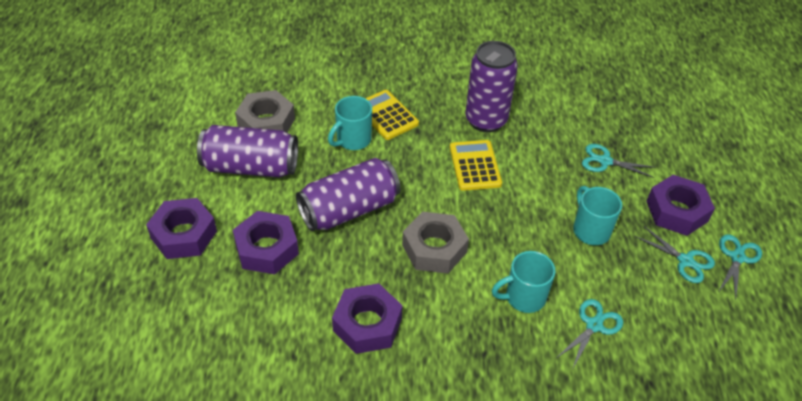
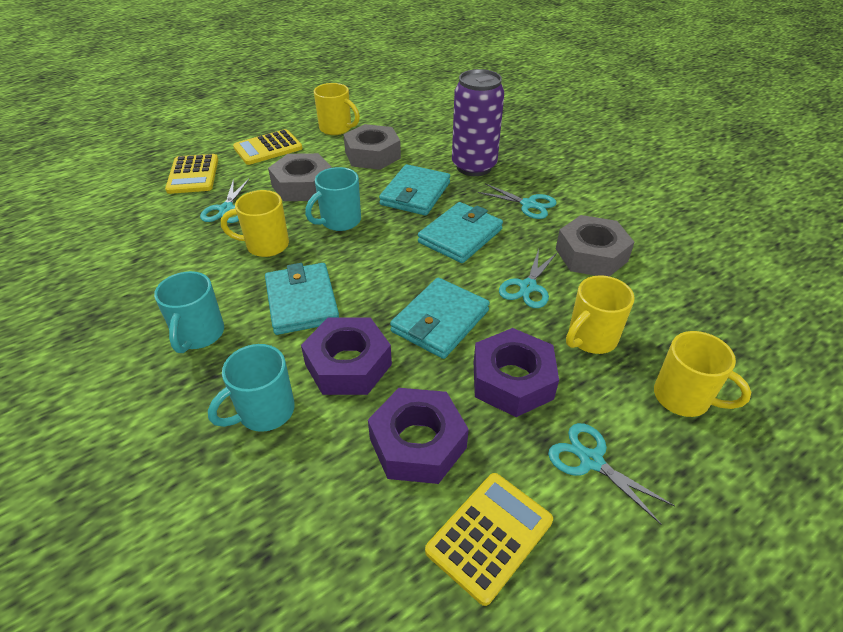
grey nut: [235,90,295,132] [402,212,469,274] = 2 -> [268,153,332,201] [343,124,401,170] [556,215,634,277] = 3
purple can: [197,125,298,178] [296,158,400,231] [465,41,518,132] = 3 -> [452,69,504,176] = 1
purple nut: [146,198,217,259] [233,211,299,274] [332,283,403,354] [646,175,715,236] = 4 -> [301,317,392,395] [368,388,469,484] [474,328,559,417] = 3
turquoise wallet: none = 0 -> [265,263,339,335] [379,164,450,216] [390,278,490,359] [418,202,503,263] = 4
yellow calculator: [365,90,419,140] [450,140,502,191] = 2 -> [165,154,218,194] [233,129,303,165] [425,473,553,606] = 3
yellow mug: none = 0 -> [221,190,289,257] [314,83,360,135] [566,275,635,354] [654,331,751,417] = 4

